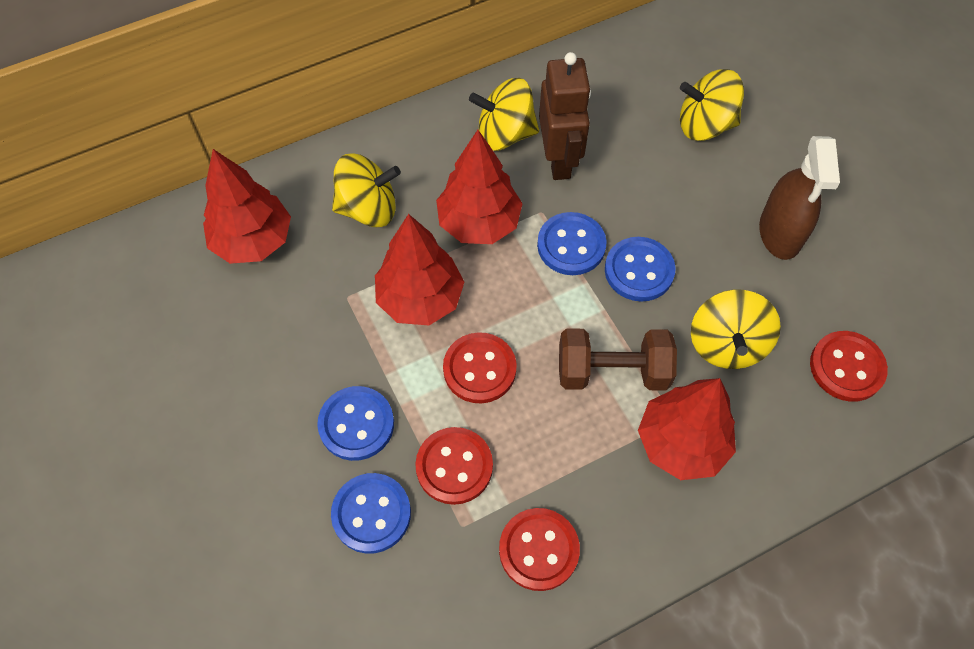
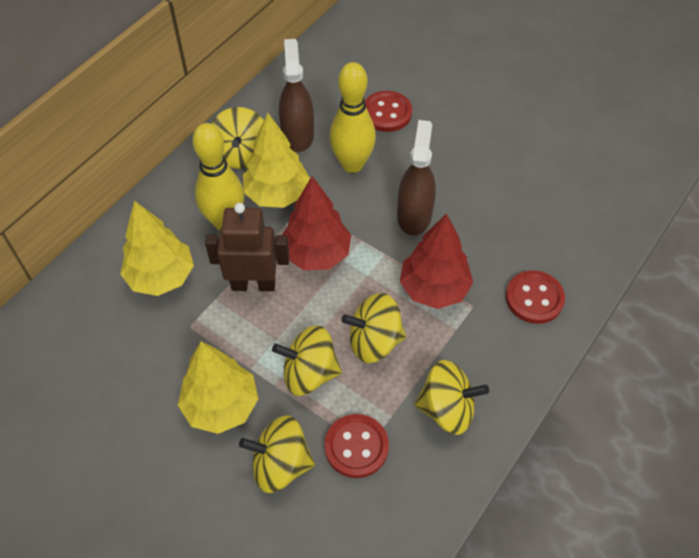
blue button: [317,386,394,461] [331,473,411,554] [537,212,607,275] [605,237,675,302] = 4 -> none = 0
brown dumbbell: [559,328,677,391] = 1 -> none = 0
brown spray bottle: [759,136,840,260] = 1 -> [279,39,314,152] [397,120,436,235] = 2
red button: [415,427,493,505] [443,332,517,403] [499,508,580,591] [810,331,888,402] = 4 -> [324,414,389,478] [365,91,412,132] [506,270,565,324] = 3
red tree: [203,149,291,264] [375,214,464,325] [436,130,523,244] [638,378,736,480] = 4 -> [282,176,351,270] [400,213,473,309] = 2
yellow bowling pin: none = 0 -> [192,123,244,231] [330,62,376,173] = 2
yellow spinning top: [332,154,401,227] [469,78,539,151] [680,69,744,141] [691,290,781,369] = 4 -> [211,107,264,169] [239,415,315,493] [272,325,342,396] [341,293,406,363] [415,360,489,435] = 5
yellow tree: none = 0 -> [120,200,194,296] [178,341,258,434] [243,113,310,208] = 3

